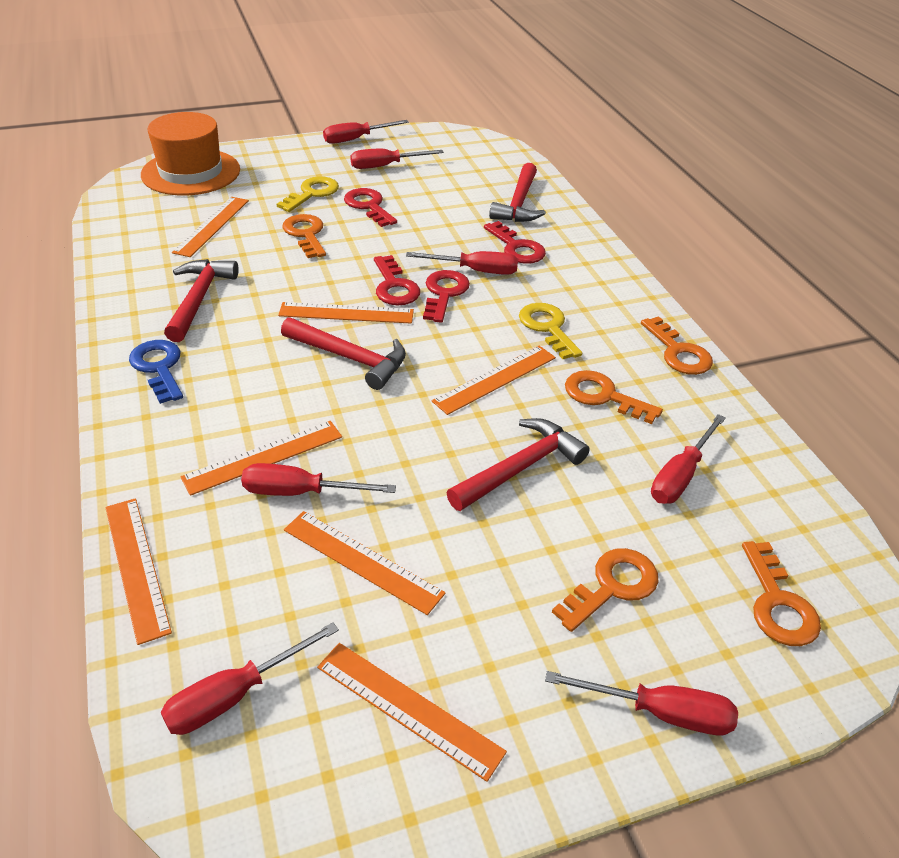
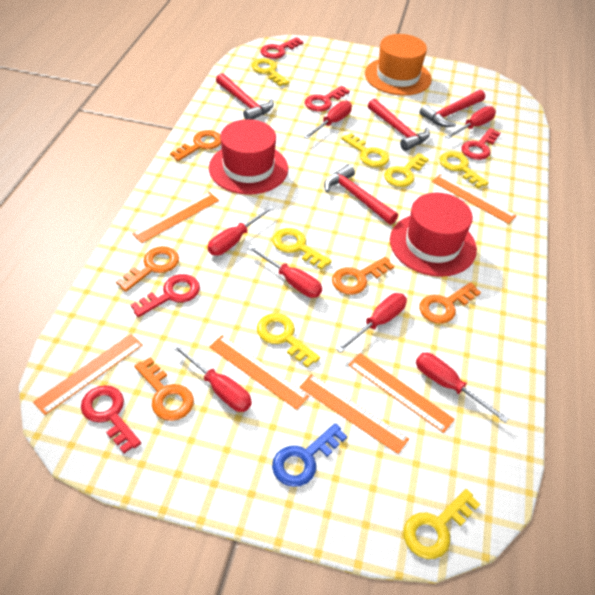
orange ruler: [105,498,172,645] [172,197,249,257] [180,421,342,496] [278,302,414,324] [284,511,445,615] [317,643,507,782] [432,346,556,415] = 7 -> [33,334,143,415] [132,192,219,243] [209,335,309,410] [299,374,409,454] [349,353,455,433] [432,174,517,224] = 6
red hat: none = 0 -> [209,119,288,195] [390,192,477,277] = 2
red key: [344,188,397,227] [374,255,420,305] [423,270,470,323] [484,221,546,264] = 4 -> [81,385,141,453] [131,274,200,317] [260,37,303,59] [305,86,350,112] [461,128,500,160] = 5
yellow key: [276,176,339,212] [519,303,582,359] = 2 -> [251,58,289,87] [257,313,320,368] [272,228,332,270] [341,133,389,167] [384,153,429,187] [404,489,480,559] [439,151,489,188] = 7

